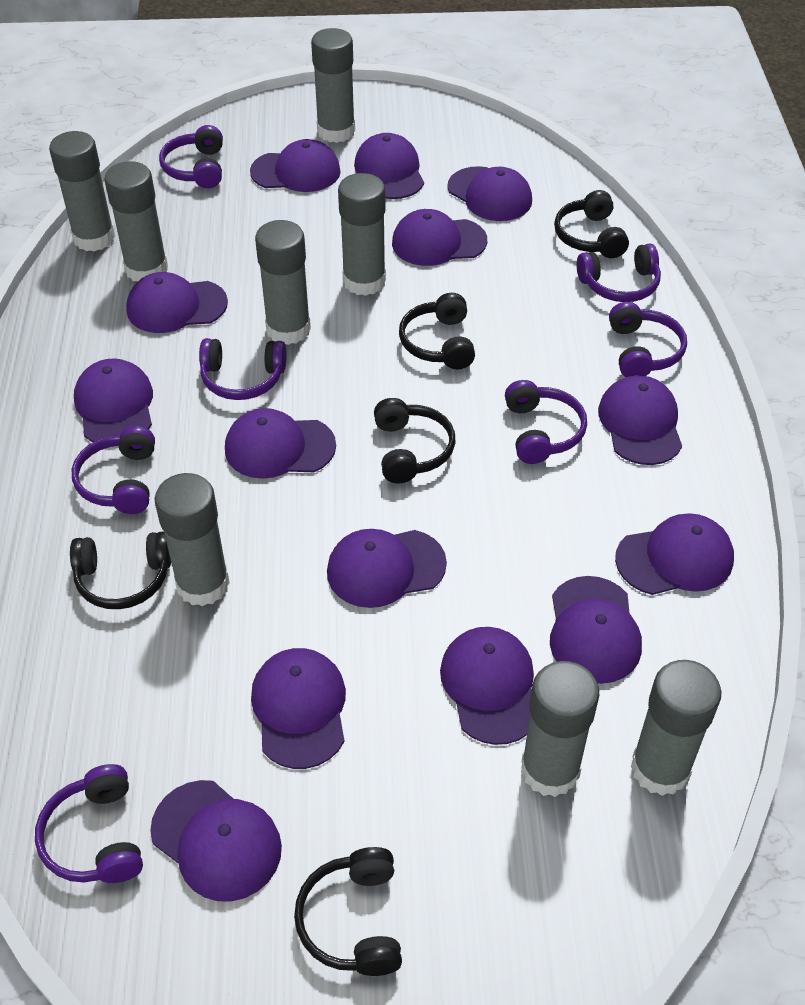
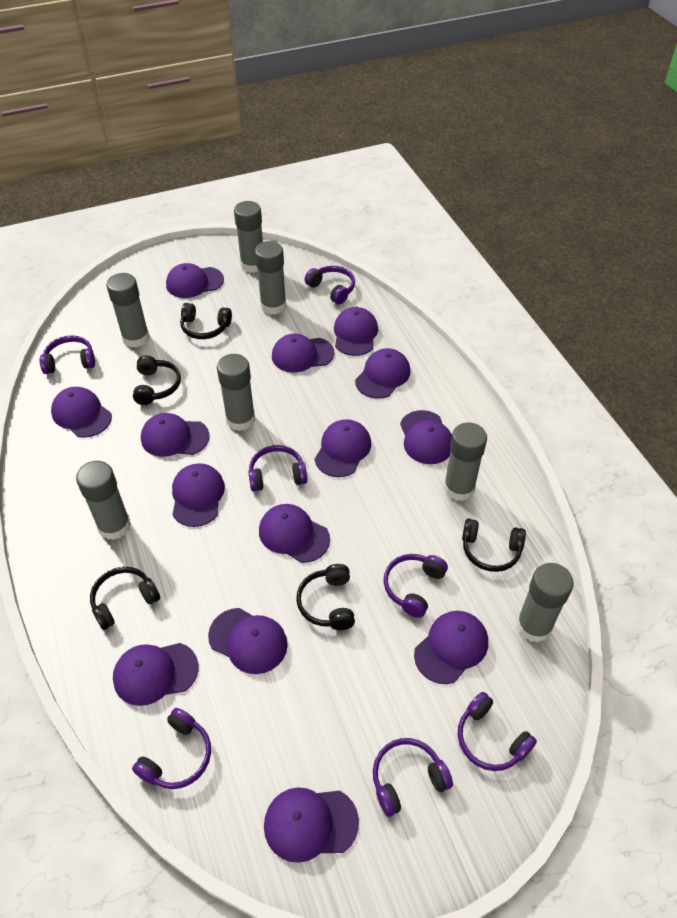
grey glue stick: [49,131,115,251] [104,161,168,282] [155,473,230,606] [255,220,311,345] [311,28,355,143] [338,173,386,296] [521,661,600,797] [631,660,721,796] = 8 -> [76,461,131,540] [106,273,150,348] [217,354,255,431] [234,201,263,273] [255,241,286,315] [444,422,487,501] [516,563,574,643] = 7

